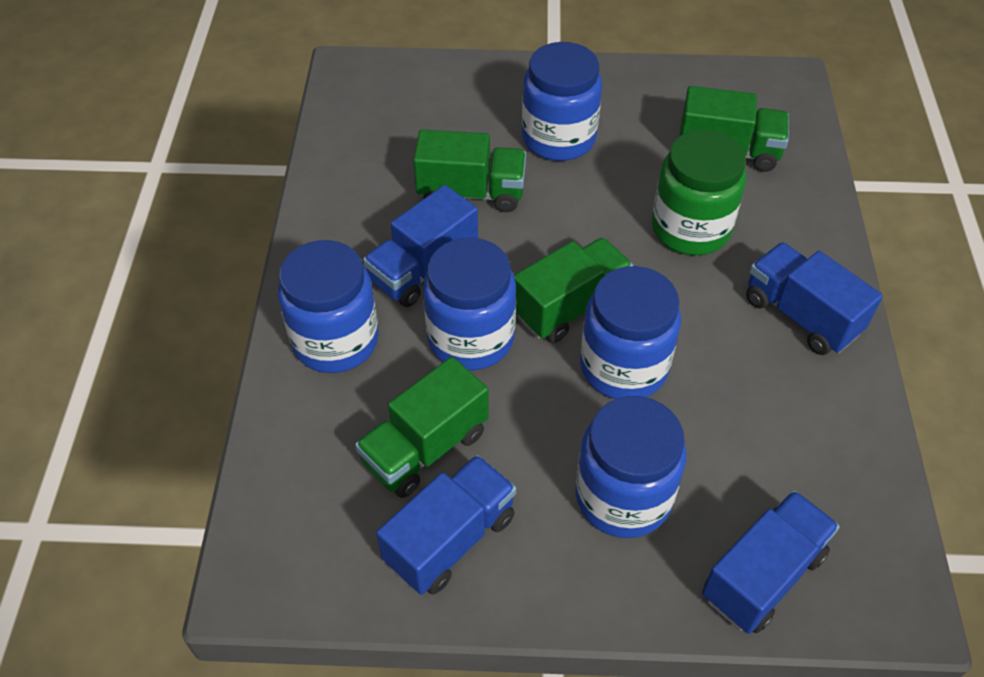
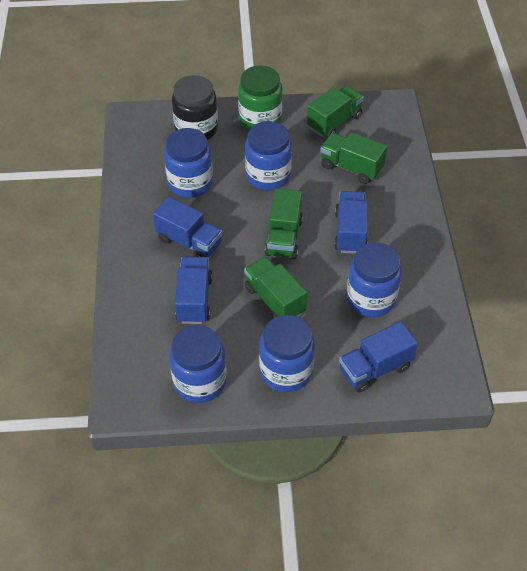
black jar: none = 0 -> [172,75,218,140] = 1

